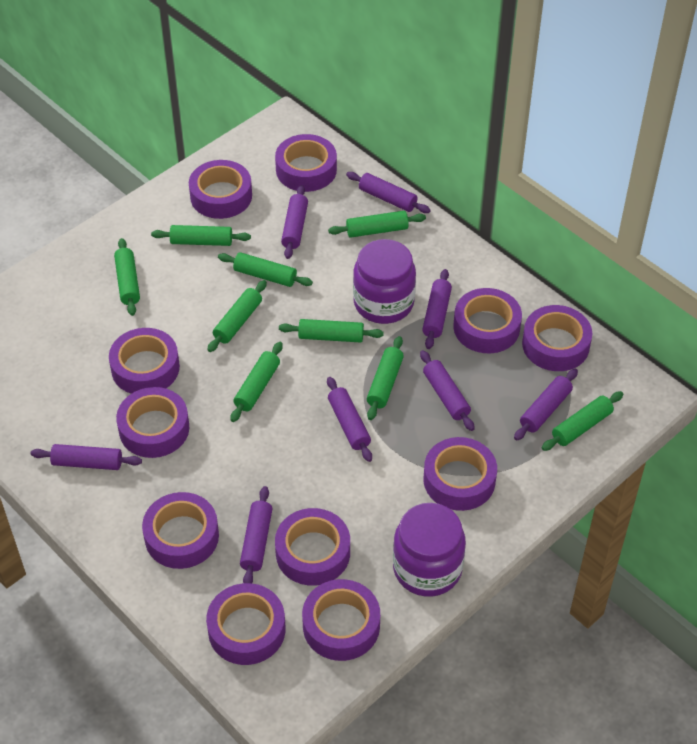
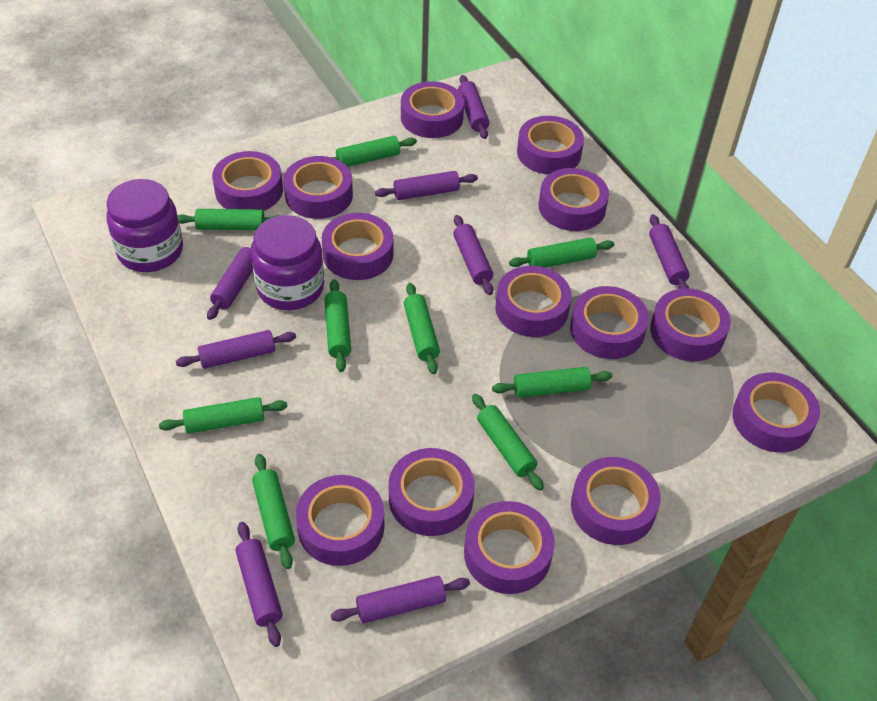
purple tape: [109,328,180,394] [116,387,189,458] [142,492,219,569] [189,160,252,219] [206,583,286,665] [275,134,337,192] [275,508,350,586] [302,579,380,661] [423,437,497,511] [454,288,522,353] [522,305,592,371] = 11 -> [212,151,283,211] [283,156,353,219] [296,475,384,566] [322,213,394,280] [389,448,475,536] [401,81,464,138] [464,501,555,594] [495,266,572,337] [517,116,584,175] [539,168,609,231] [570,286,649,359] [571,457,661,545] [650,288,731,361] [732,373,820,453] = 14

